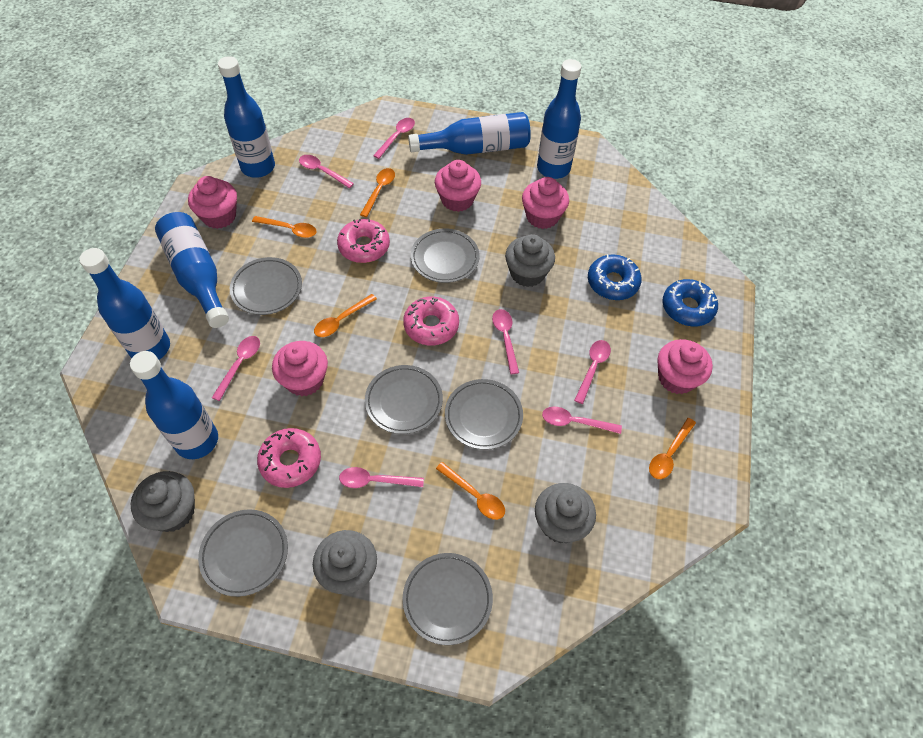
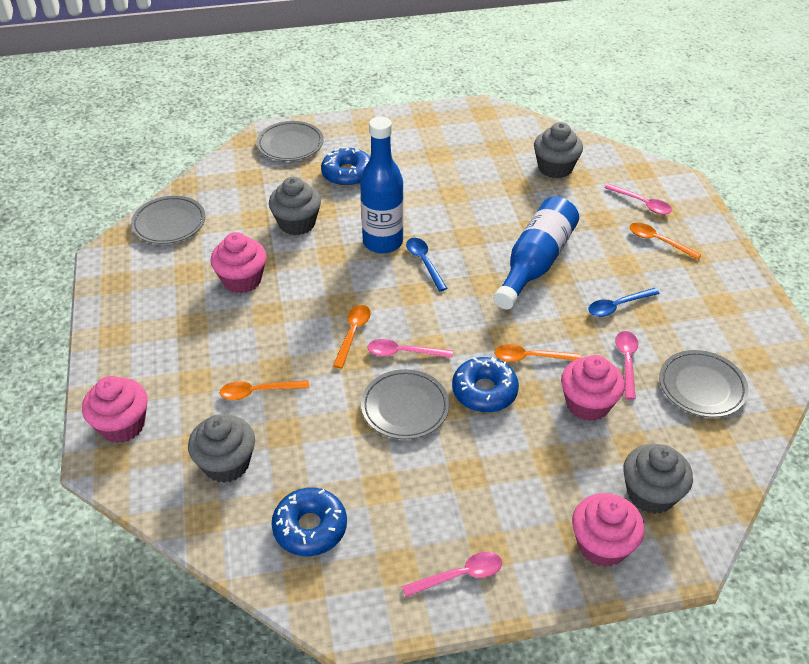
blue bottle: [79,248,170,360] [130,351,218,459] [155,212,229,328] [218,56,275,178] [408,112,531,155] [537,59,581,179] = 6 -> [360,117,404,254] [493,197,579,309] = 2
blue donut: [588,254,642,300] [663,279,718,327] = 2 -> [271,487,347,556] [321,147,370,187] [452,357,519,412] = 3
blue spoon: none = 0 -> [406,238,448,291] [588,288,660,317] = 2
grey plate: [198,509,288,597] [230,257,302,315] [365,365,443,434] [403,553,493,645] [411,229,480,283] [445,379,523,450] = 6 -> [131,196,206,244] [257,121,324,161] [361,369,449,439] [659,350,748,418] = 4
orange spoon: [252,216,317,238] [314,294,377,337] [360,168,395,217] [436,462,505,520] [649,418,696,479] = 5 -> [220,380,309,400] [333,305,371,368] [495,344,581,362] [630,223,702,260] = 4
pink cupcake: [188,176,237,229] [272,341,328,397] [435,160,481,212] [522,177,569,229] [658,339,713,394] = 5 -> [82,376,148,443] [210,232,267,293] [561,355,625,421] [572,493,645,567] = 4
pink donut: [257,428,321,488] [337,218,390,263] [403,296,459,346] = 3 -> none = 0
pink spoon: [212,336,260,401] [299,155,354,188] [339,467,424,488] [373,118,415,159] [492,309,519,374] [542,407,622,434] [574,340,611,404] = 7 -> [367,339,453,358] [402,552,502,597] [604,183,672,214] [615,331,638,400] = 4

